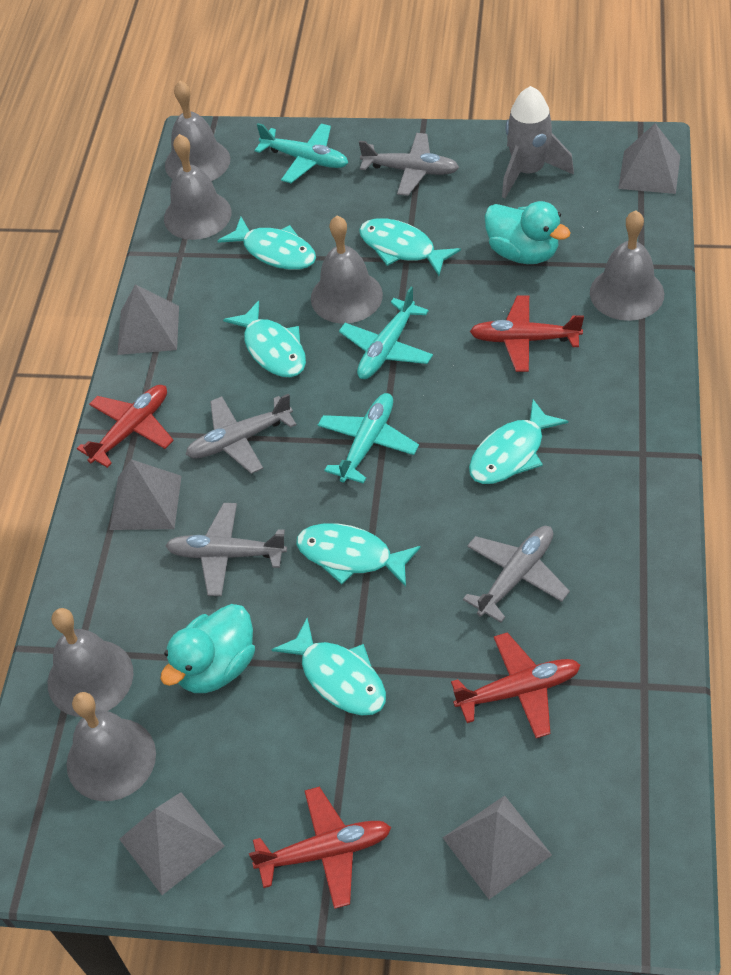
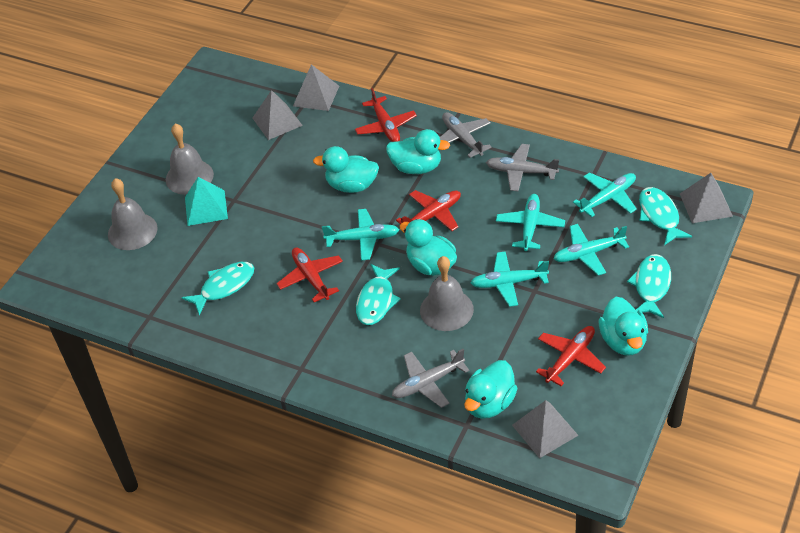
grey bell: [48,608,134,717] [67,692,156,801] [164,134,232,240] [165,81,230,181] [311,216,383,323] [590,210,664,321] = 6 -> [108,178,158,250] [166,123,214,195] [420,256,474,331] = 3
grey plane: [165,503,287,596] [185,394,296,474] [359,133,459,196] [463,526,570,623] = 4 -> [392,349,469,408] [440,112,492,158] [486,144,559,191] = 3
grey pyramid: [109,459,182,530] [117,284,179,355] [119,792,225,895] [443,795,552,899] [618,123,680,194] = 5 -> [253,90,303,140] [293,64,339,111] [512,400,579,458] [680,173,733,223] = 4
grey rocket: [502,86,574,199] = 1 -> none = 0
turquoise duck: [160,604,255,693] [484,201,571,264] = 2 -> [313,146,379,193] [386,129,450,174] [399,219,457,276] [464,360,518,419] [599,297,648,355] = 5
turquoise fish: [218,217,316,270] [223,301,306,377] [272,618,386,715] [296,523,421,587] [359,218,461,276] [469,399,568,484] = 6 -> [182,262,254,316] [356,264,401,325] [627,254,671,318] [639,187,692,245] = 4
turquoise plane: [255,123,348,183] [318,393,419,484] [339,287,433,379] = 3 -> [322,209,399,260] [471,251,549,307] [496,194,565,251] [553,224,629,275] [573,172,637,217] = 5
turquoise pyramid: none = 0 -> [185,177,228,226] = 1

